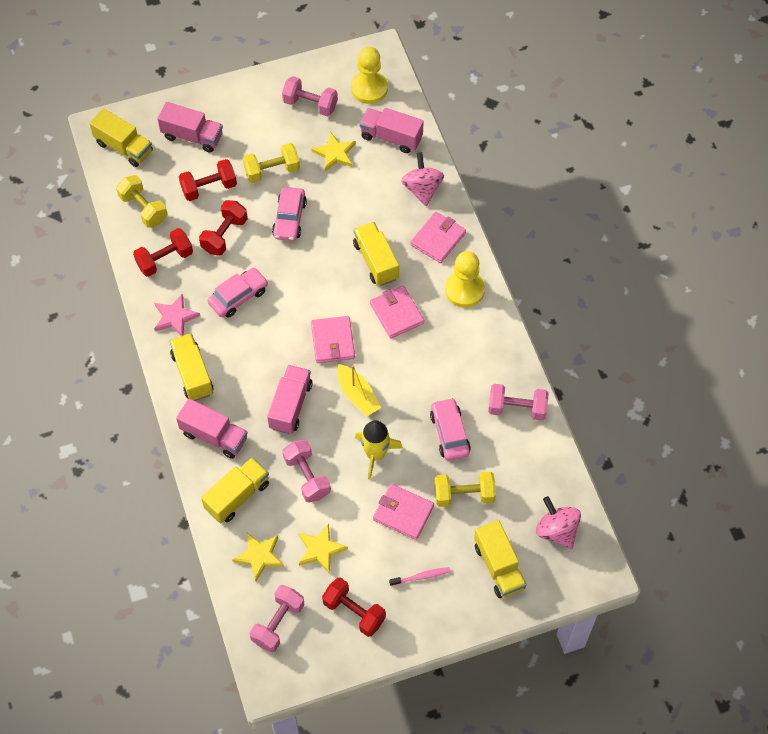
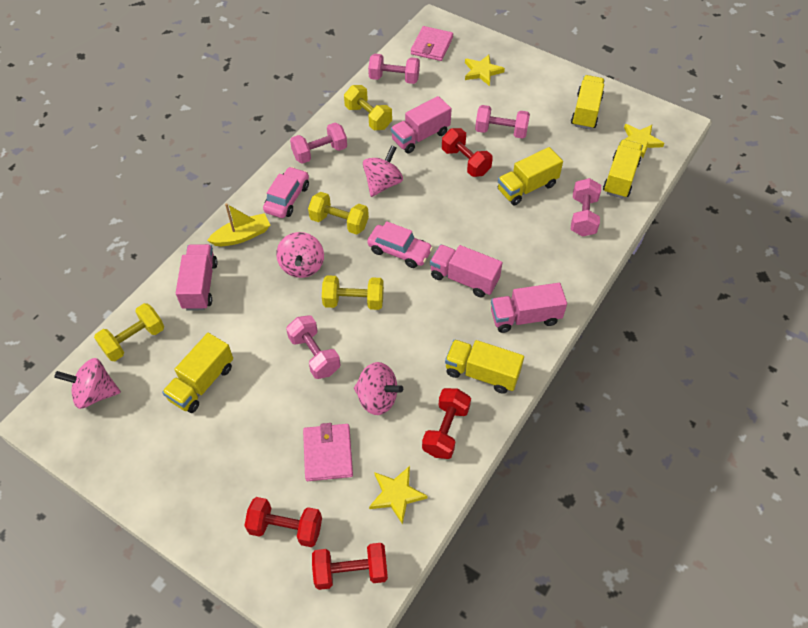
pink car: [208,268,268,318] [272,187,307,241] [430,398,471,461] = 3 -> [263,167,309,218] [367,221,433,268] = 2
pink dumbbell: [250,585,305,652] [282,76,338,116] [282,439,331,502] [488,384,548,421] = 4 -> [286,315,340,379] [290,123,347,164] [368,54,420,84] [475,105,530,139] [571,178,601,237] = 5
pink spinning top: [401,152,444,206] [536,496,581,549] = 2 -> [54,358,121,409] [276,232,324,278] [354,362,403,415] [363,145,403,197] = 4
pink star: [154,294,200,336] = 1 -> none = 0
pink toothbrush: [389,567,450,586] = 1 -> none = 0
pink wallet: [311,316,355,363] [370,286,424,338] [373,484,434,540] [410,212,466,263] = 4 -> [303,423,353,481] [411,26,453,61] = 2
yellow dumbbell: [116,175,167,228] [243,143,300,183] [434,471,496,507] = 3 -> [94,303,164,361] [308,192,369,234] [322,275,384,310] [344,85,392,130] = 4
yellow pawn: [351,47,388,104] [445,251,485,308] = 2 -> none = 0
yellow rocket: [355,420,403,480] = 1 -> none = 0

